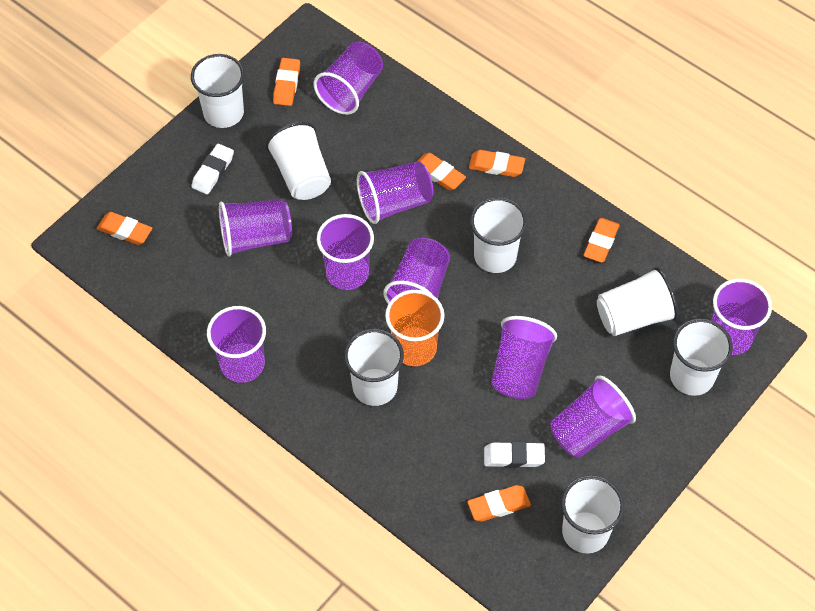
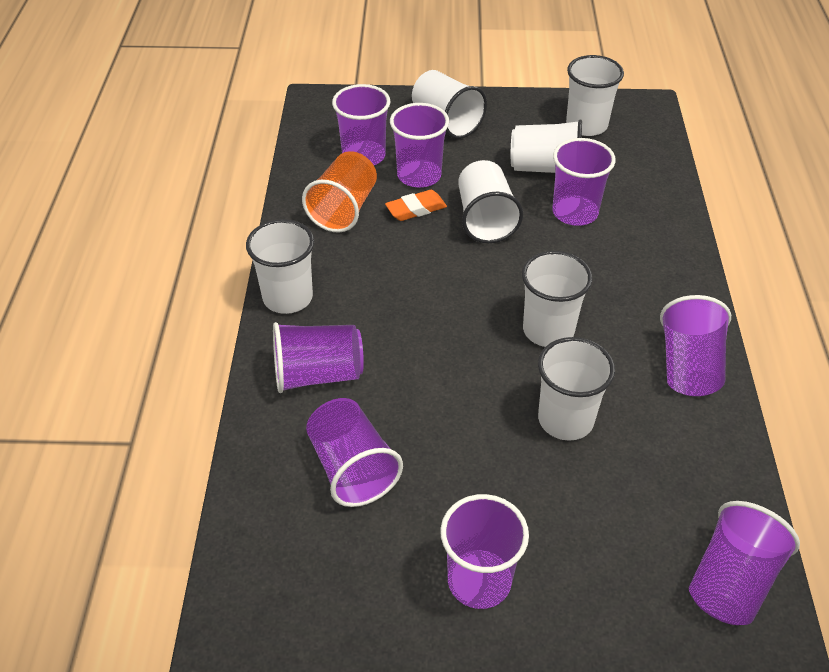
orange eraser: [97,212,152,245] [273,58,300,106] [418,153,466,190] [467,485,531,522] [469,150,525,177] [583,218,620,263] = 6 -> [385,190,447,221] = 1
purple cup: [207,306,266,383] [219,199,292,257] [314,42,383,115] [317,214,374,290] [357,161,433,224] [383,238,450,304] [491,316,557,399] [550,375,636,458] [711,279,772,355] = 9 -> [273,322,364,393] [306,398,403,507] [332,84,390,165] [390,103,449,187] [440,494,529,609] [552,138,616,226] [660,295,731,396] [689,501,800,625] = 8
white eraser: [191,144,234,194] [484,442,545,468] = 2 -> none = 0

